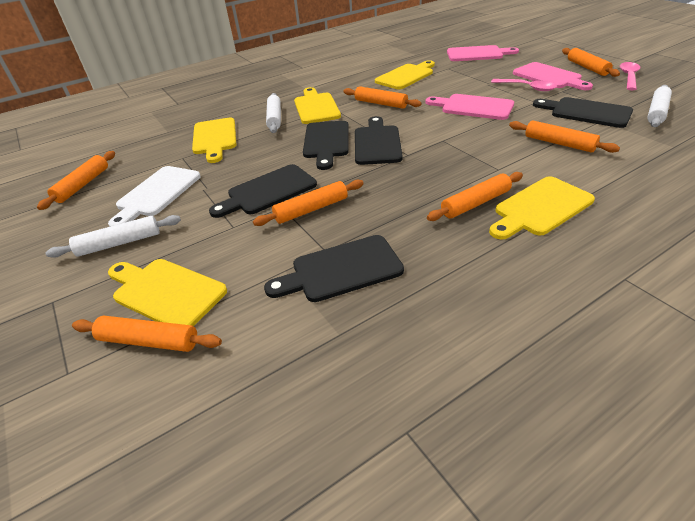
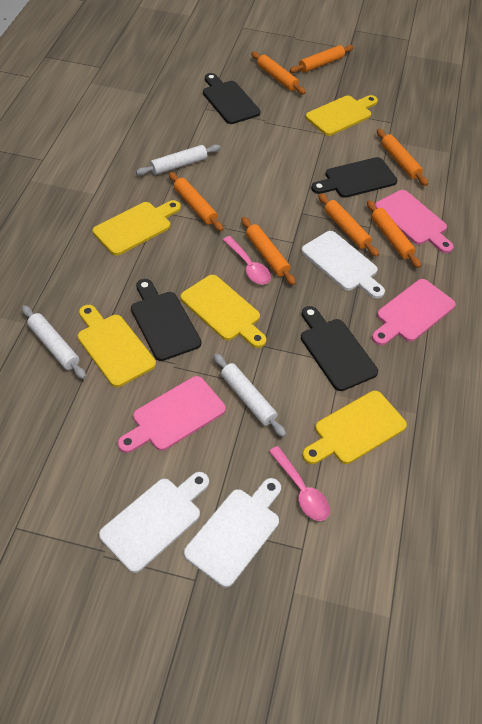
black cutting board: [209,164,317,218] [264,235,404,302] [303,121,349,170] [355,116,403,165] [533,97,633,128] = 5 -> [131,279,201,361] [203,73,260,124] [301,306,378,391] [311,157,397,198] = 4
white cutting board: [108,166,201,227] = 1 -> [99,472,209,573] [184,478,281,588] [301,231,385,299] = 3

